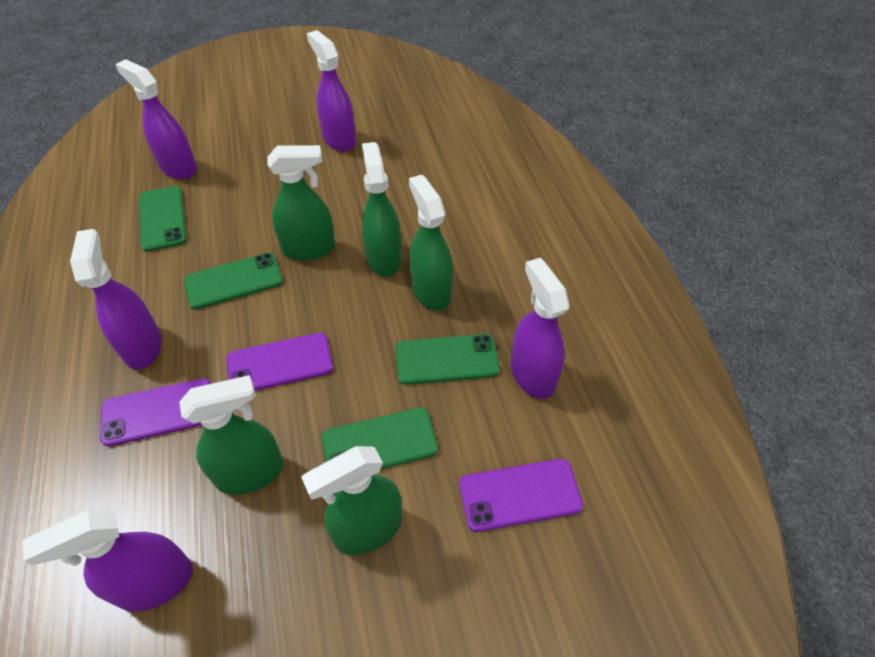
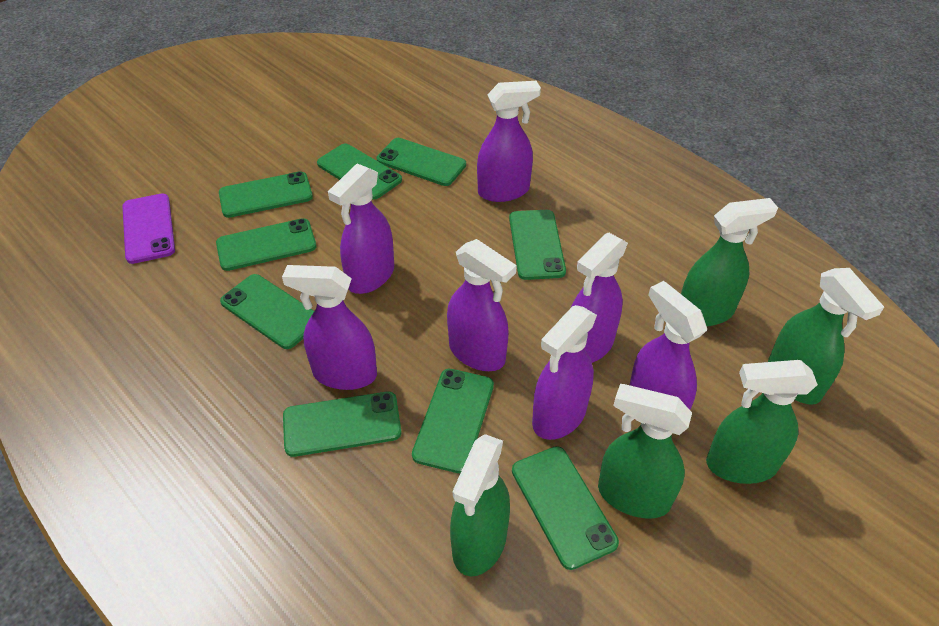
green phone: [139,186,187,252] [184,253,283,309] [322,407,438,470] [395,334,500,385] = 4 -> [216,218,316,271] [219,171,313,218] [220,274,314,349] [283,391,401,457] [317,144,402,200] [377,138,466,186] [412,369,494,473] [509,210,566,280] [512,446,619,570] = 9
purple phone: [100,378,211,447] [226,333,333,391] [459,459,583,532] = 3 -> [122,193,175,264] = 1
purple spray bottle: [22,509,193,612] [70,229,162,370] [115,59,197,179] [307,30,356,152] [511,258,570,399] = 5 -> [282,265,377,390] [328,164,394,294] [447,239,517,371] [477,81,541,202] [532,305,597,440] [571,232,628,363] [630,281,707,410] = 7

